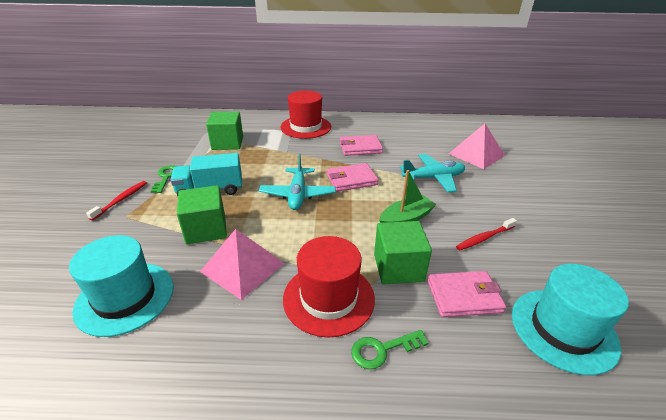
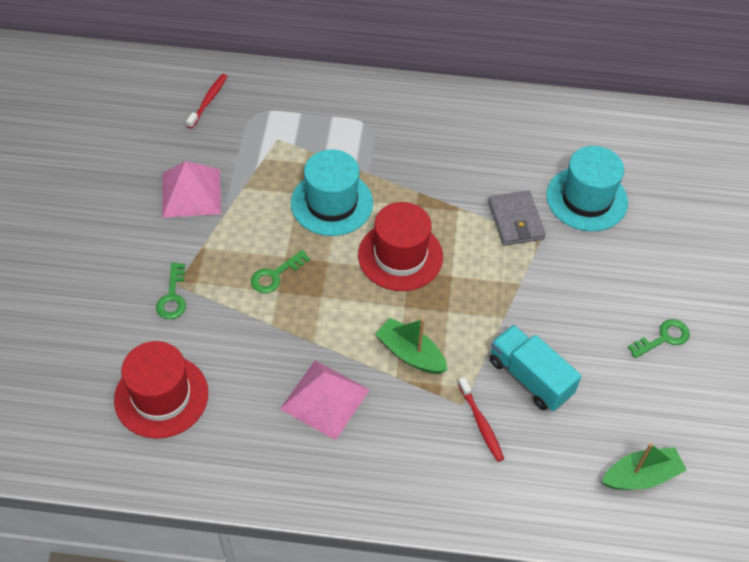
green boat: [379,170,437,223] = 1 -> [375,318,447,374] [602,443,687,490] = 2
green cube: [177,185,227,244] [206,111,243,150] [374,221,432,284] = 3 -> none = 0
green key: [151,165,176,193] [351,330,428,369] = 2 -> [156,263,186,319] [251,250,310,293] [628,319,690,358] = 3
grey wallet: none = 0 -> [488,190,546,246] = 1
pink wallet: [327,163,378,192] [340,135,383,156] [427,271,506,317] = 3 -> none = 0
turquoise plane: [259,154,336,210] [400,154,465,192] = 2 -> none = 0

